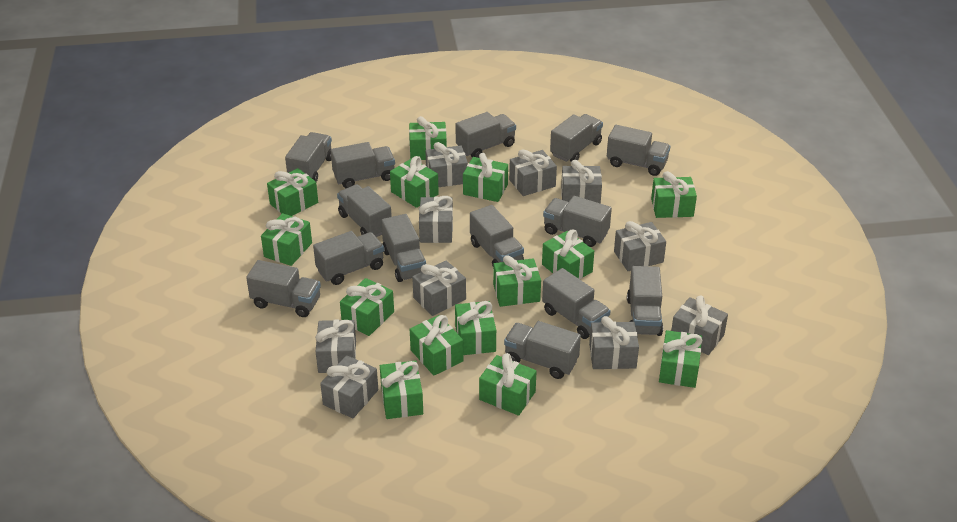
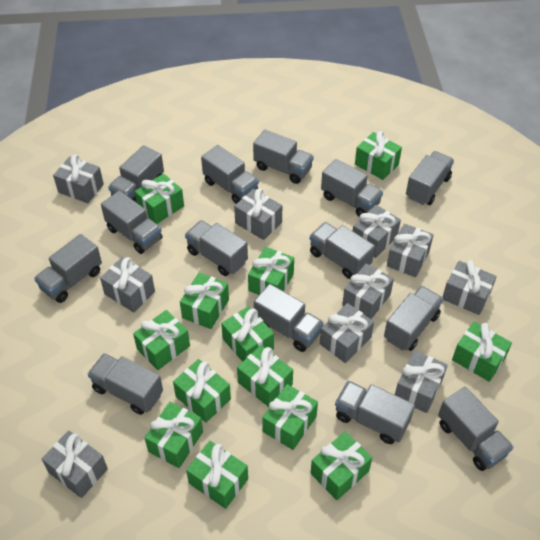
green gift: [261,213,312,266] [267,168,318,216] [340,278,394,336] [380,360,423,419] [390,156,439,208] [409,116,447,160] [410,315,464,376] [455,301,496,355] [463,153,508,202] [479,353,536,416] [493,255,541,307] [542,229,594,279] [651,171,697,218] [659,330,702,388] = 14 -> [133,310,190,370] [135,173,184,224] [145,402,203,468] [173,359,231,423] [180,273,229,329] [186,441,248,509] [221,306,274,362] [237,345,293,407] [248,247,294,295] [262,384,318,450] [310,432,372,500] [355,131,402,180] [452,322,512,382] = 13

